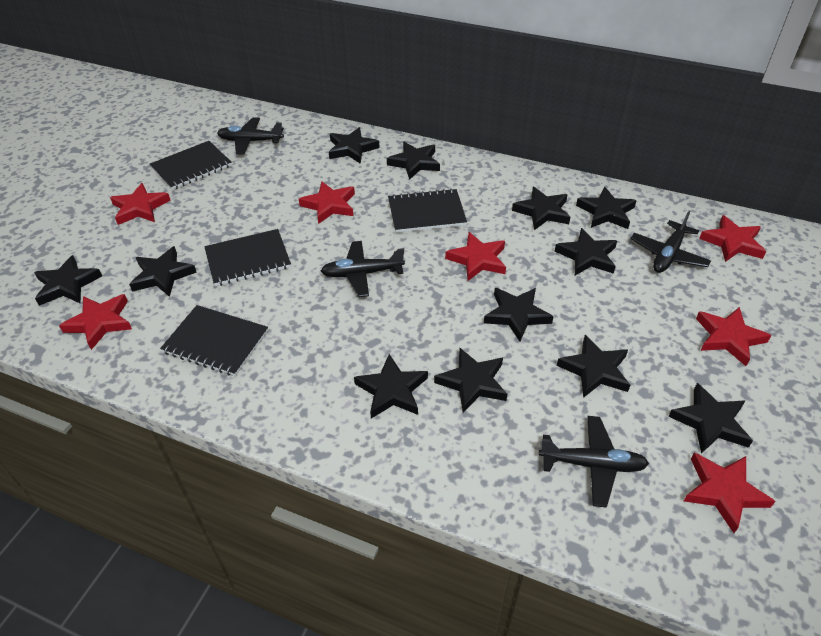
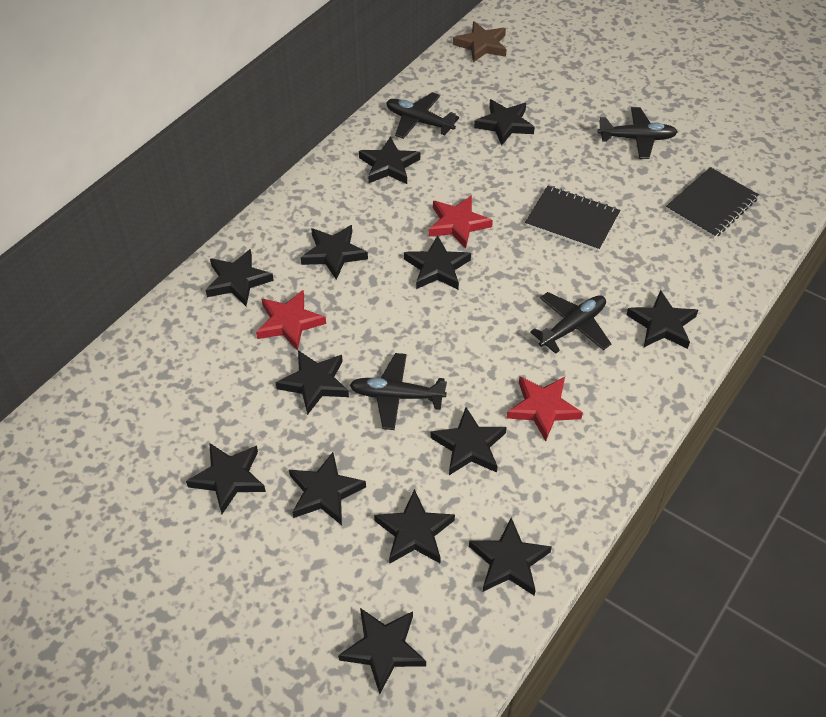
black notebook: [150,141,232,190] [160,305,268,376] [204,229,291,286] [388,188,467,233] = 4 -> [525,186,620,252] [666,167,759,238] = 2
black star: [34,255,102,306] [129,246,197,297] [329,127,380,164] [354,354,428,419] [387,142,440,180] [434,348,507,413] [484,288,554,342] [512,187,570,230] [555,228,617,275] [557,335,630,398] [576,187,637,229] [668,383,753,454] = 12 -> [186,443,266,514] [205,249,274,306] [275,350,349,415] [289,452,366,525] [301,225,368,280] [338,608,426,694] [359,137,420,184] [374,489,455,564] [404,235,471,289] [430,407,507,475] [469,518,552,596] [474,99,535,145] [626,290,698,349] = 13
brown star: none = 0 -> [453,21,507,62] = 1
red star: [59,294,132,350] [110,183,170,225] [299,181,355,224] [445,232,506,281] [684,452,776,533] [696,307,772,366] [699,215,766,262] = 7 -> [256,290,326,351] [429,195,493,249] [507,376,583,441] = 3

